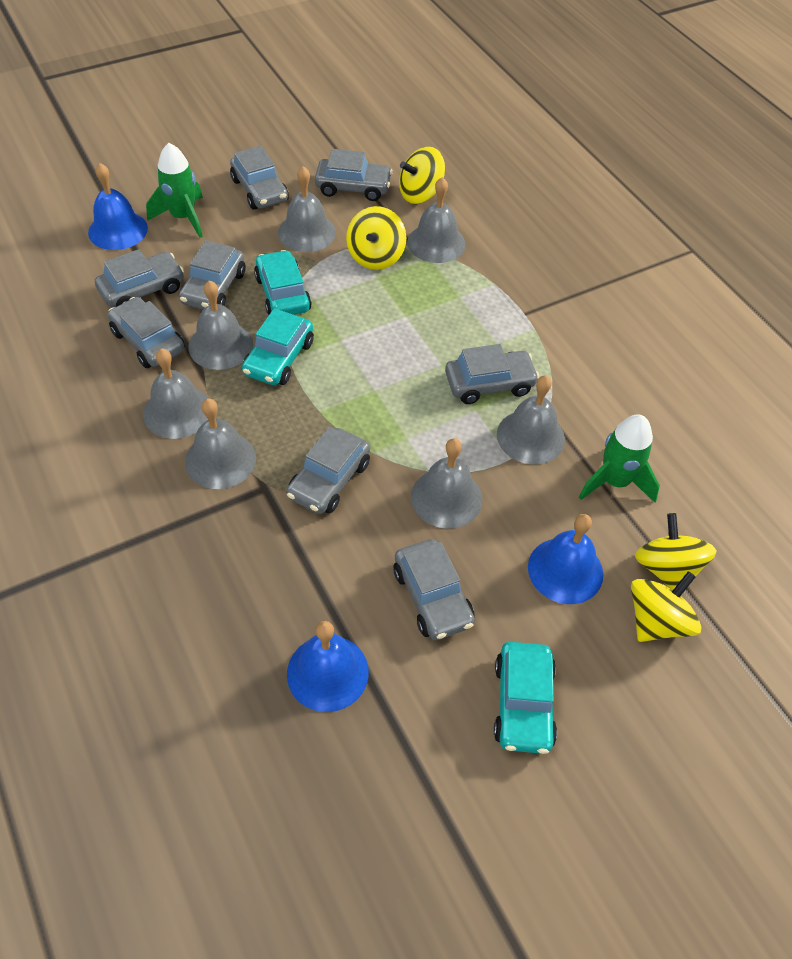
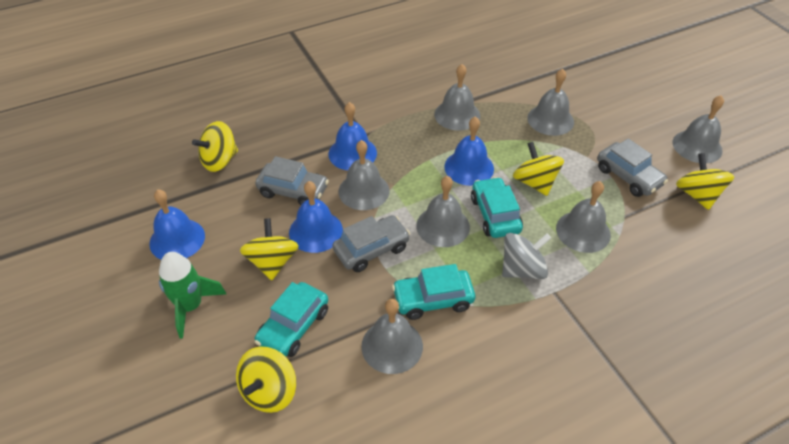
blue bell: [88,163,148,250] [287,621,369,712] [528,514,603,604] = 3 -> [149,189,205,259] [289,181,343,253] [329,102,377,170] [444,116,494,186] = 4
green rocket: [146,143,203,238] [579,414,660,502] = 2 -> [159,252,226,339] = 1
grey car: [95,249,184,307] [108,297,185,368] [179,240,246,310] [230,146,289,210] [287,427,370,514] [315,149,393,201] [394,539,475,640] [445,344,539,404] = 8 -> [255,156,329,205] [332,215,410,272] [597,138,668,197] = 3
grey spinning top: none = 0 -> [502,233,551,279] = 1
yellow spinning top: [346,206,406,270] [399,147,445,204] [631,571,701,642] [635,513,717,590] = 4 -> [192,121,238,172] [236,347,296,413] [240,218,299,280] [513,142,564,196] [676,153,734,210] = 5

